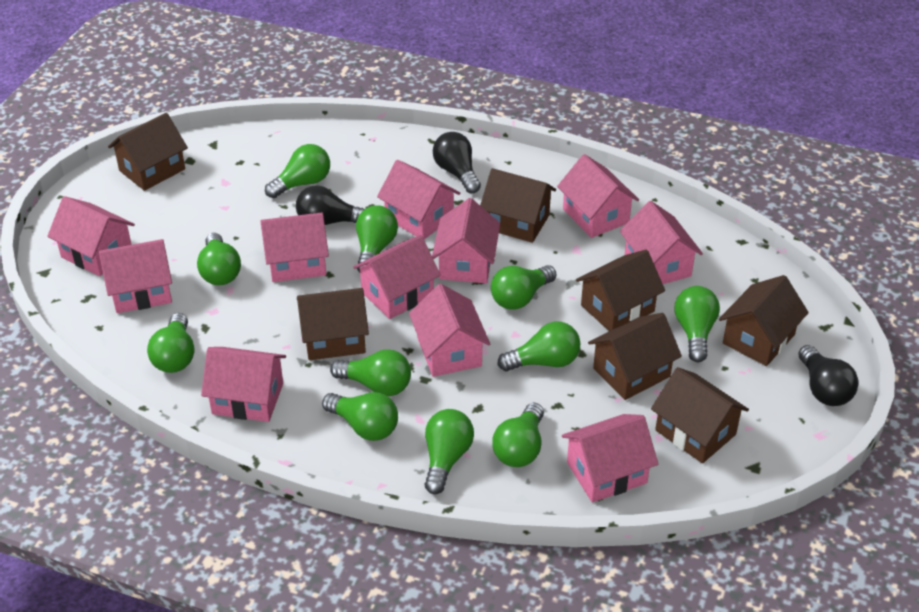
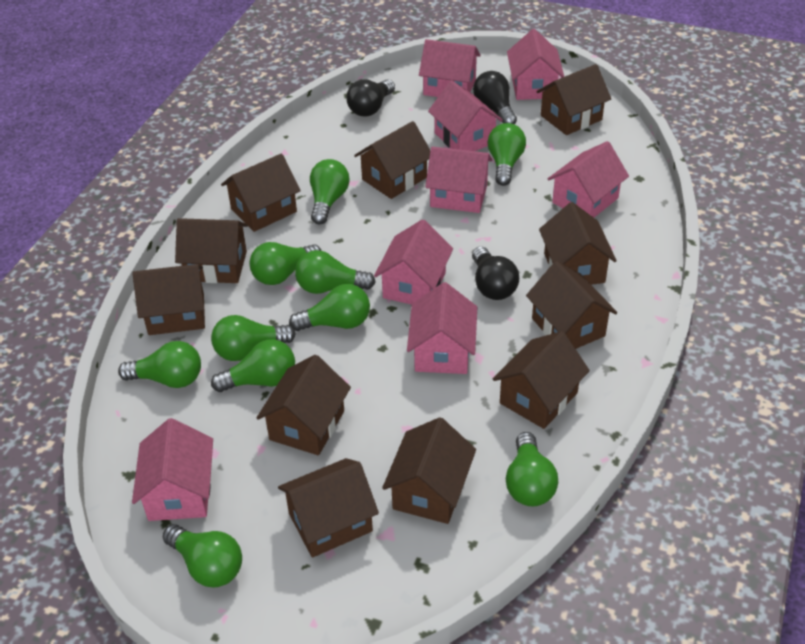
brown house: [108,113,188,191] [297,288,369,360] [480,168,556,243] [576,250,665,331] [588,313,682,400] [651,367,749,463] [719,275,809,366] = 7 -> [133,264,205,335] [175,218,248,283] [221,153,301,232] [257,355,351,455] [278,458,379,558] [354,121,430,199] [382,417,476,524] [493,331,590,429] [526,261,617,349] [536,64,611,135] [539,202,617,285] = 11
green light bulb: [147,313,194,373] [197,233,241,285] [265,144,330,198] [322,392,398,441] [330,349,411,396] [356,205,398,272] [424,409,474,494] [491,265,557,310] [492,403,544,467] [497,321,580,371] [674,286,720,362] = 11 -> [118,341,201,388] [163,524,242,587] [211,315,296,361] [211,339,295,392] [249,242,322,285] [289,284,370,331] [295,250,376,294] [310,159,349,224] [487,123,526,186] [506,432,558,506] = 10
pink house: [47,196,135,276] [99,239,172,313] [201,347,286,422] [260,213,329,282] [353,235,441,319] [377,160,460,239] [409,284,490,377] [432,198,500,283] [557,154,639,238] [562,414,658,502] [620,201,703,284] = 11 -> [132,418,213,521] [374,219,453,305] [407,282,477,374] [419,39,481,97] [425,146,492,213] [428,80,503,151] [507,29,564,100] [548,141,629,218] = 8

